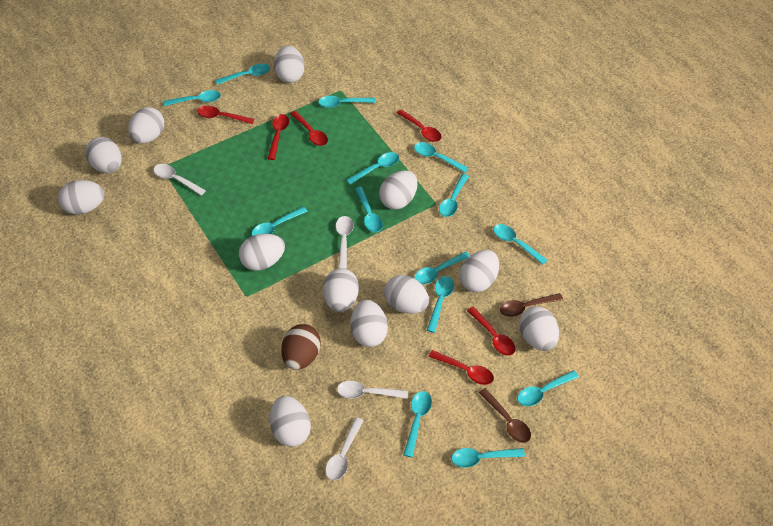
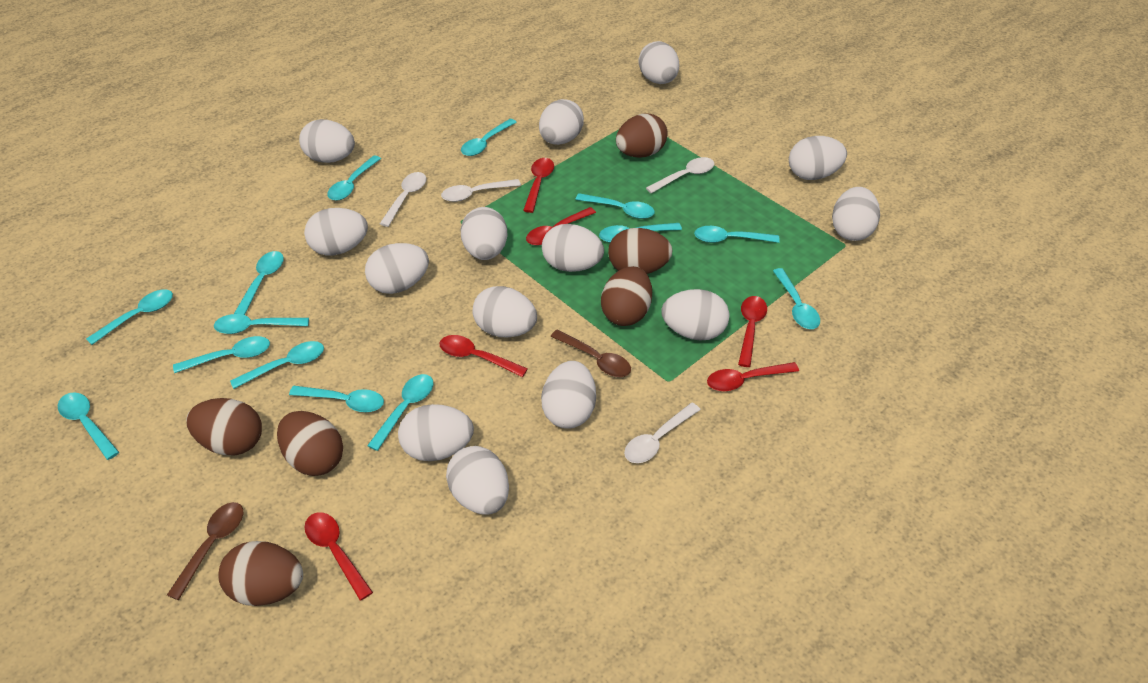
brown egg: [281,324,321,370] = 1 -> [186,398,262,455] [218,541,303,606] [277,411,343,476] [601,266,652,326] [608,228,673,274] [616,114,668,158] = 6
white egg: [58,180,105,215] [85,137,122,173] [128,107,164,144] [239,234,285,271] [270,396,311,447] [274,46,305,83] [323,268,359,312] [350,300,388,347] [379,171,418,209] [384,275,429,314] [459,250,499,292] [519,306,559,351] = 12 -> [299,119,355,163] [304,208,368,256] [365,243,429,294] [398,404,474,461] [446,446,509,514] [461,207,508,260] [472,286,537,338] [539,99,584,145] [541,361,596,429] [542,224,604,272] [639,41,679,84] [661,289,729,341] [789,136,847,180] [832,187,880,241] = 14

